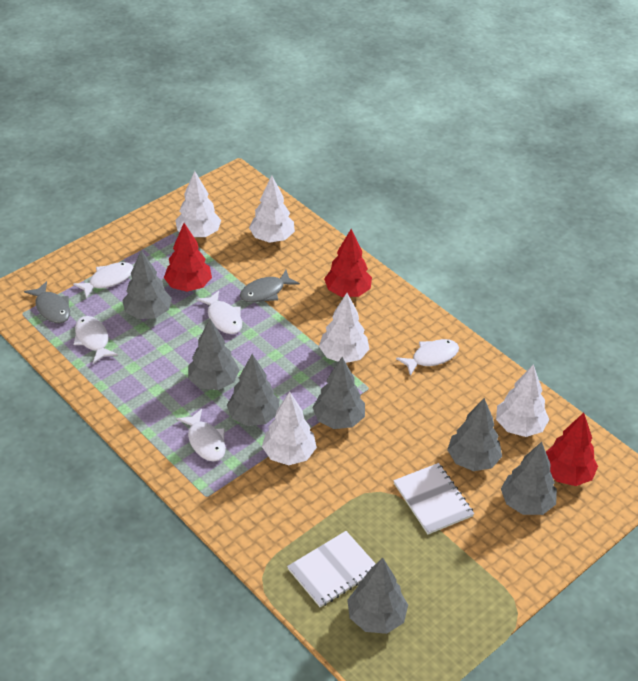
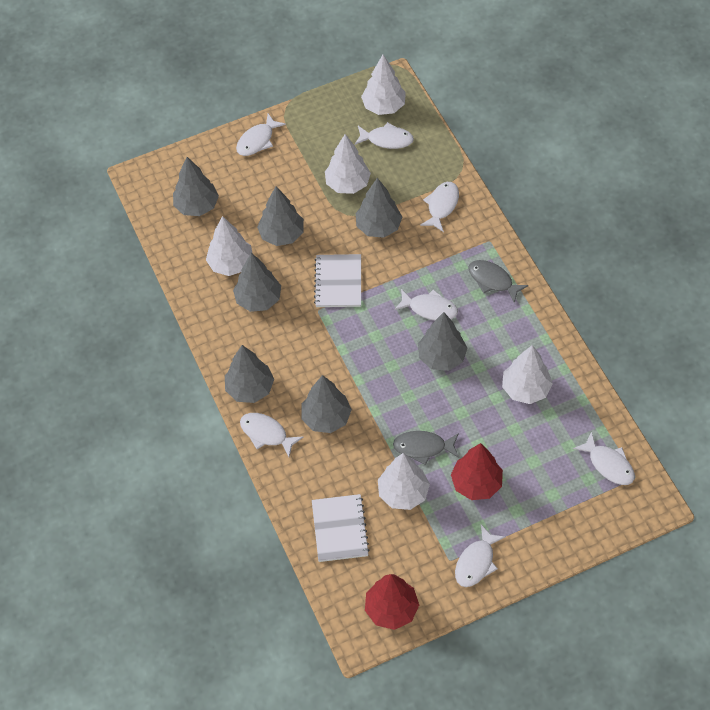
red tree: [164,223,212,292] [324,229,372,297] [546,413,598,486] = 3 -> [365,574,419,630] [451,443,503,500] = 2
white fish: [73,262,133,299] [73,316,118,364] [177,409,226,462] [196,291,242,334] [396,339,459,376] = 5 -> [236,114,286,156] [240,413,303,457] [355,122,414,149] [394,289,458,320] [420,182,459,232] [455,525,505,587] [573,431,635,485] = 7

